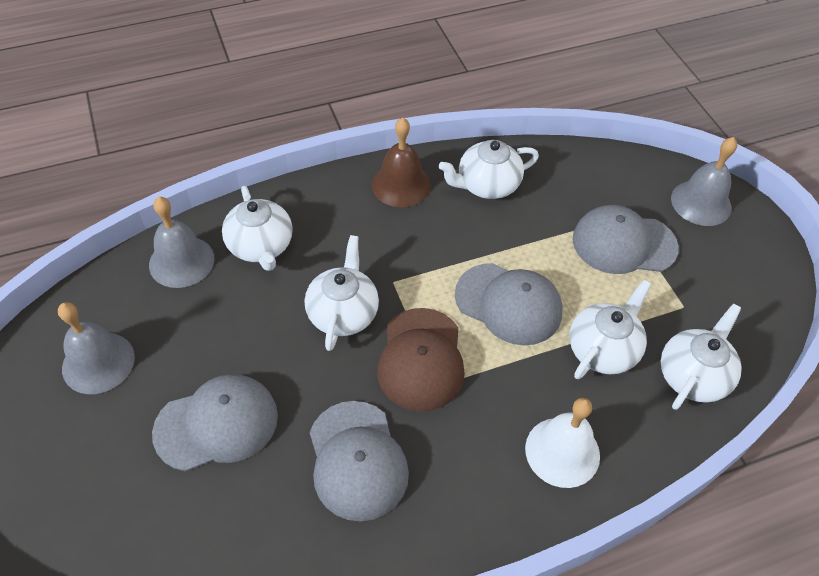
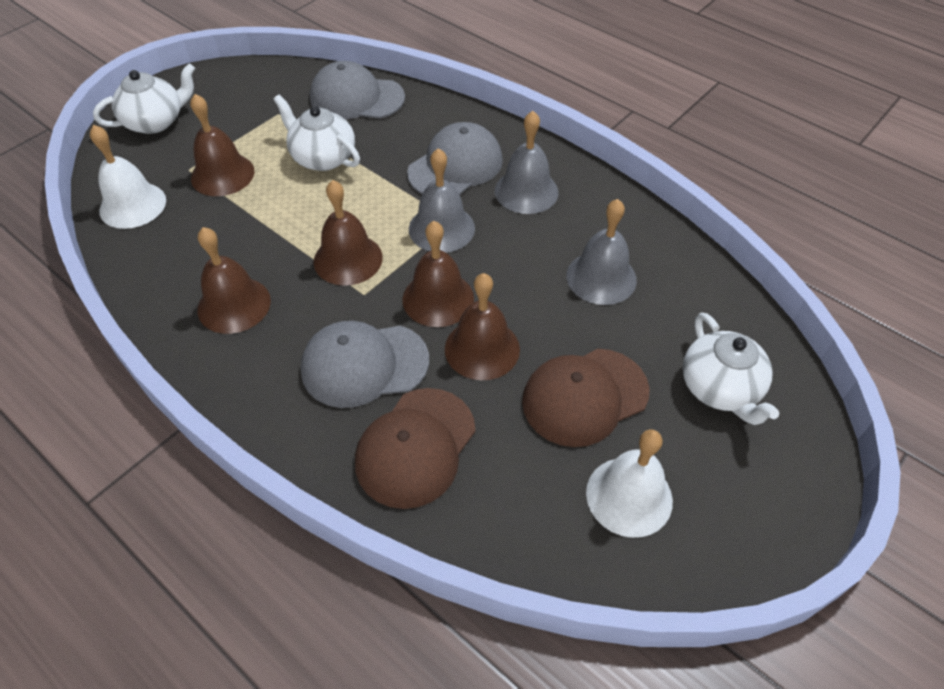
brown bell: [372,117,431,207] = 1 -> [190,94,254,196] [198,227,271,334] [314,180,383,286] [402,221,474,327] [445,273,520,380] = 5
brown cap: [377,308,465,412] = 1 -> [355,388,475,509] [522,349,650,447] = 2
grey cap: [152,374,278,471] [310,401,409,521] [455,263,563,345] [572,205,679,274] = 4 -> [301,321,429,408] [310,61,405,119] [407,122,503,195] = 3
white bell: [525,398,600,488] = 1 -> [90,125,166,229] [586,429,673,538] = 2
white teapot: [222,186,293,271] [305,235,379,351] [439,140,539,199] [570,280,651,379] [661,304,742,410] = 5 -> [93,63,196,134] [273,95,360,171] [682,313,779,425] = 3

